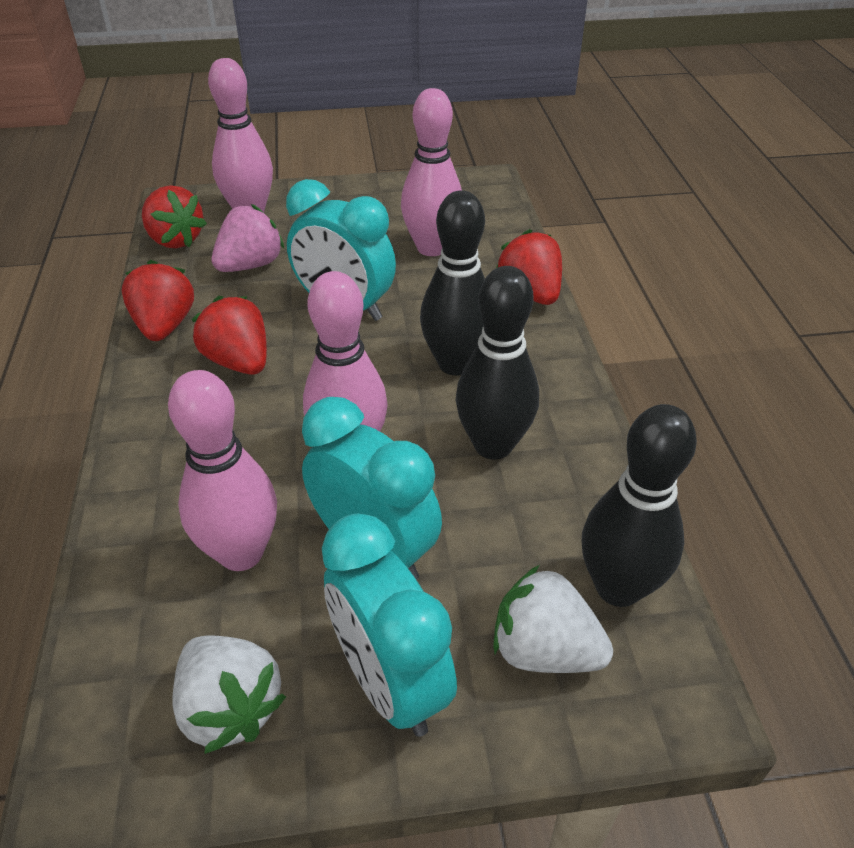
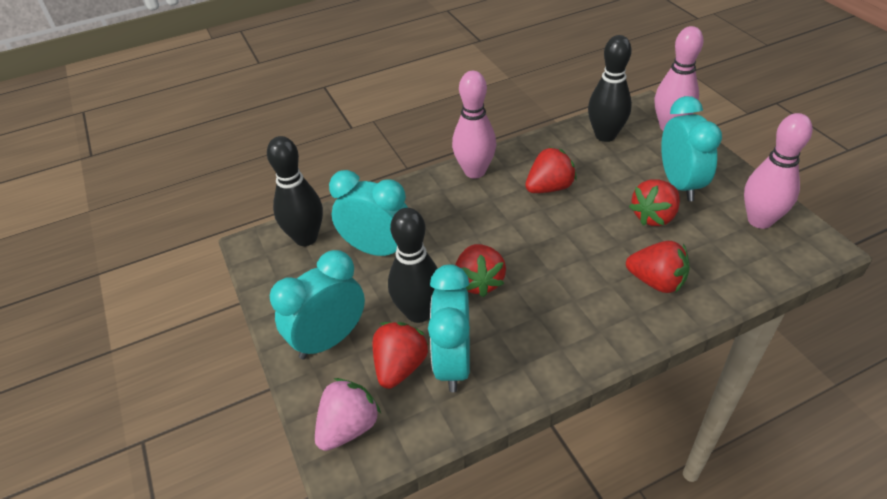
pink bowling pin: [168,370,277,571] [208,58,273,212] [303,271,388,431] [401,88,462,256] = 4 -> [452,71,496,179] [655,26,704,131] [744,113,813,229] = 3
red strawberry: [121,260,194,341] [142,185,207,249] [192,296,267,375] [496,229,562,305] = 4 -> [373,322,429,389] [455,244,506,297] [525,147,577,193] [626,241,690,293] [629,179,680,226] = 5
turquoise clock: [286,179,396,321] [302,397,442,580] [322,514,457,737] = 3 -> [270,250,365,359] [329,170,408,256] [428,265,470,392] [661,96,722,201] = 4
white strawberry: [172,635,286,754] [493,565,613,673] = 2 -> none = 0

